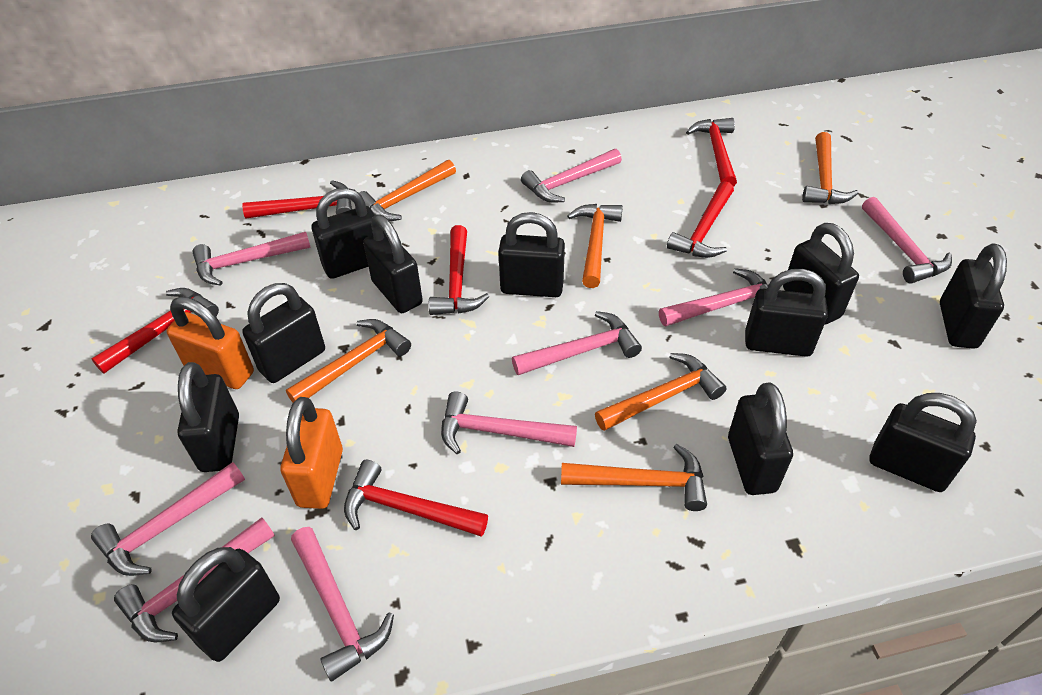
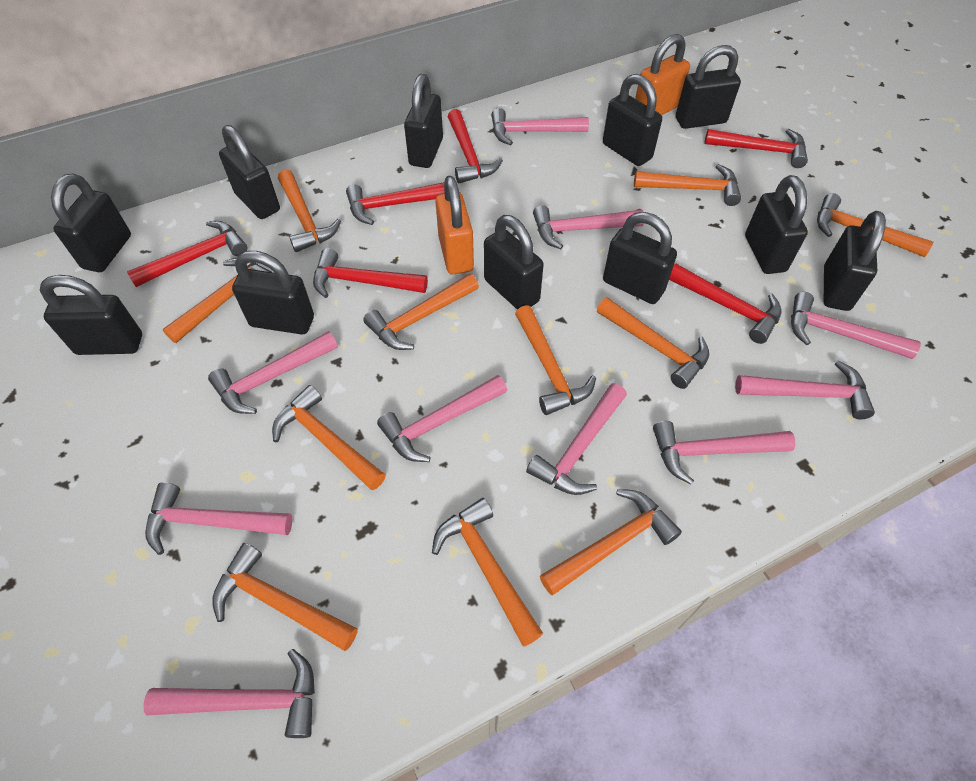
orange hammer: [286,319,411,402] [359,160,456,221] [561,444,707,511] [567,204,623,288] [595,353,726,431] [802,132,859,204] = 6 -> [162,258,271,343] [212,543,357,651] [272,385,386,490] [278,170,341,252] [363,274,479,350] [432,498,543,647] [515,305,596,415] [540,489,682,595] [597,297,709,389] [634,164,741,206] [817,193,933,257] = 11
pink hammer: [91,462,245,576] [114,517,275,642] [192,232,311,286] [291,527,394,682] [441,391,577,455] [512,311,642,375] [521,149,622,202] [659,268,768,326] [862,197,952,284] = 9 -> [143,649,315,738] [145,482,292,555] [208,331,338,414] [377,375,507,462] [491,108,589,145] [526,383,627,495] [533,205,644,249] [653,421,795,484] [735,360,875,419] [791,292,921,359] = 10

